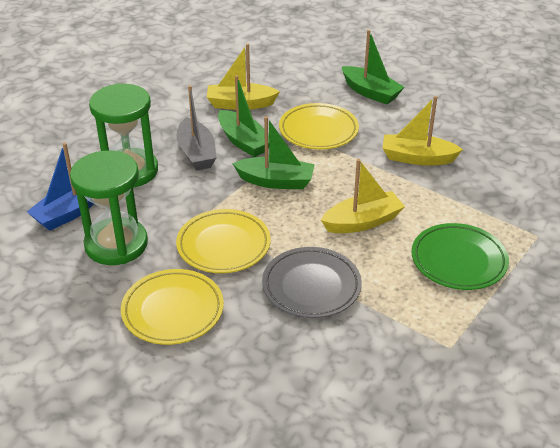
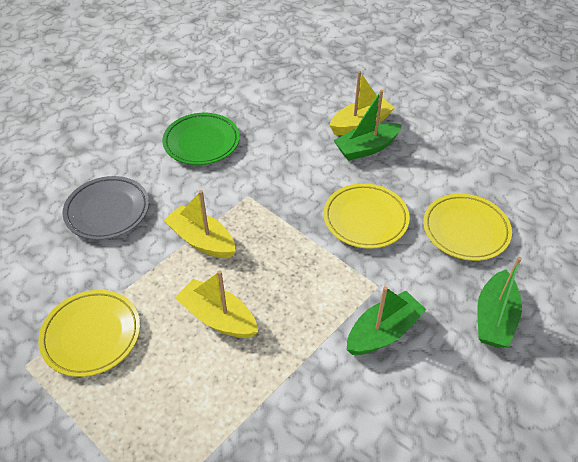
blue boat: [27,143,94,231] = 1 -> none = 0
green hourglass: [70,151,148,265] [89,83,158,188] = 2 -> none = 0
grey boat: [176,85,217,171] = 1 -> none = 0

